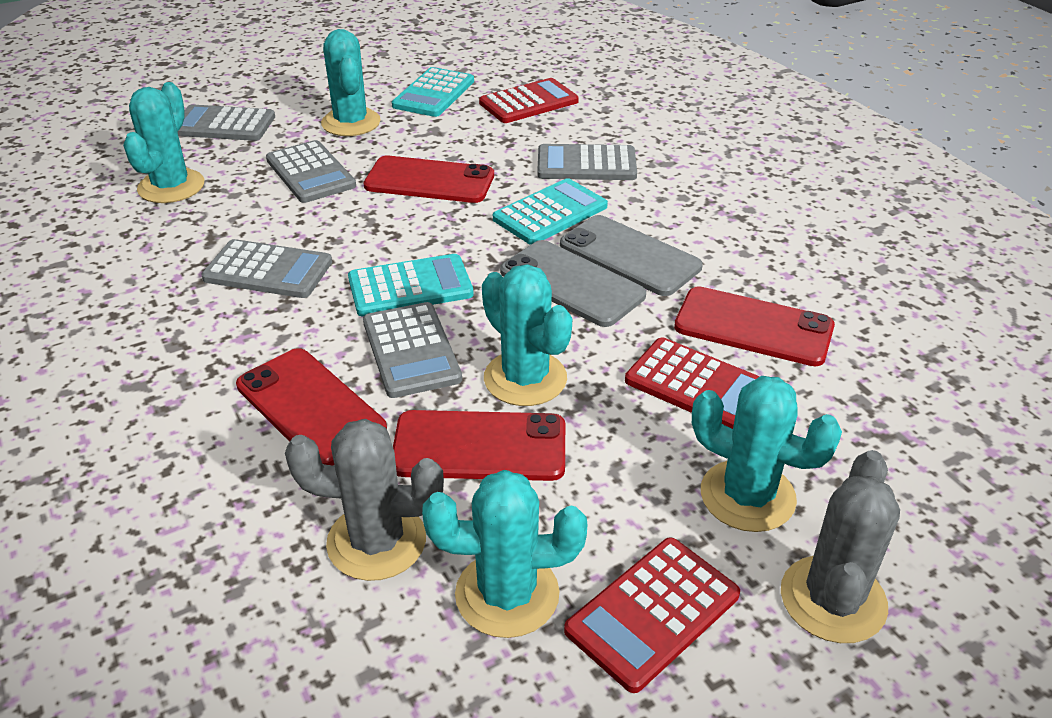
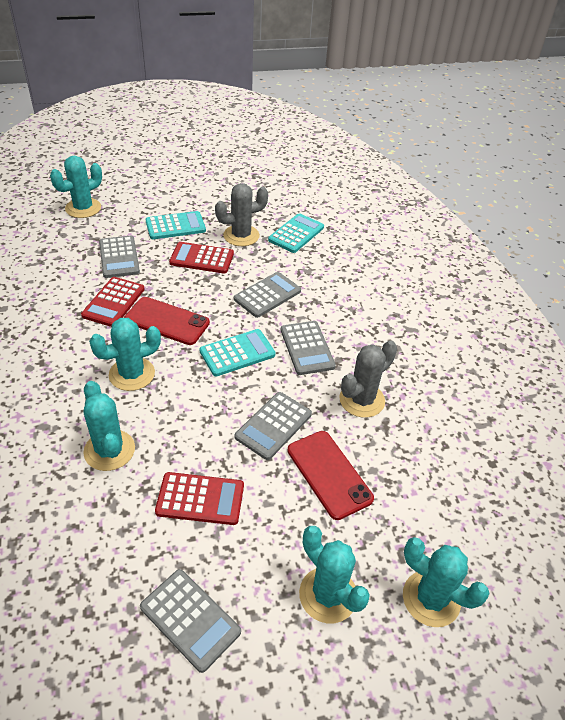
grey phone: [500,240,646,327] [560,215,703,296] = 2 -> none = 0
red phone: [236,348,387,466] [364,156,494,203] [393,410,565,481] [674,286,835,366] = 4 -> [124,297,210,345] [287,431,374,520] = 2

